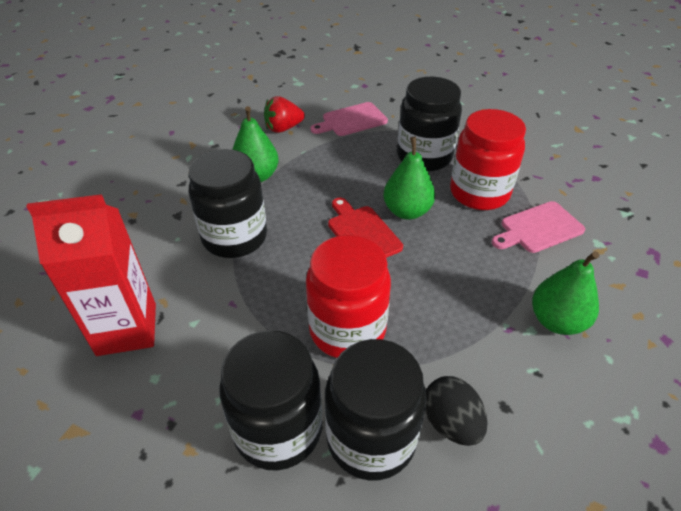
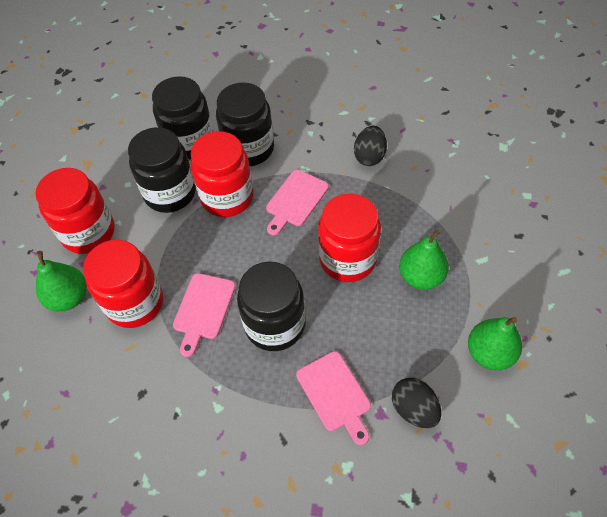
black egg: [425,376,488,446] = 1 -> [354,126,387,166] [392,378,441,428] = 2
pink cutting board: [310,102,388,136] [492,201,585,253] = 2 -> [173,273,236,357] [266,170,329,236] [296,351,371,445] = 3
red carton: [26,194,156,356] = 1 -> none = 0
red cutting board: [328,197,403,258] = 1 -> none = 0
red jar: [306,235,391,358] [450,109,526,210] = 2 -> [35,168,115,254] [83,240,163,328] [191,131,254,217] [318,194,381,282] = 4
red strawberry: [264,96,305,133] = 1 -> none = 0

